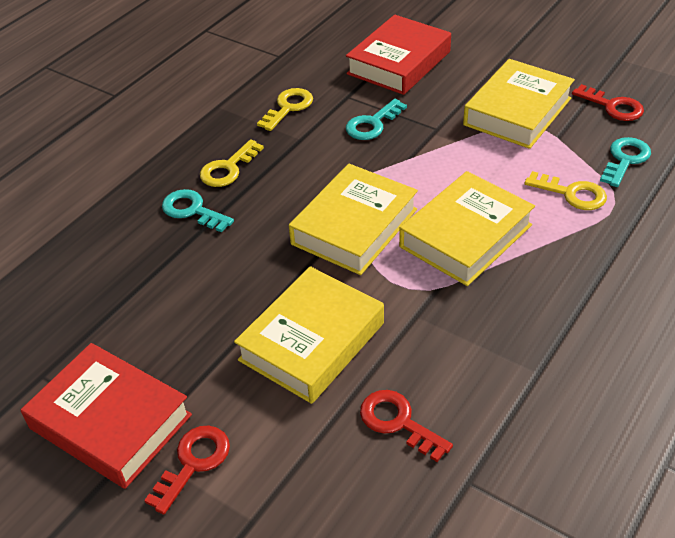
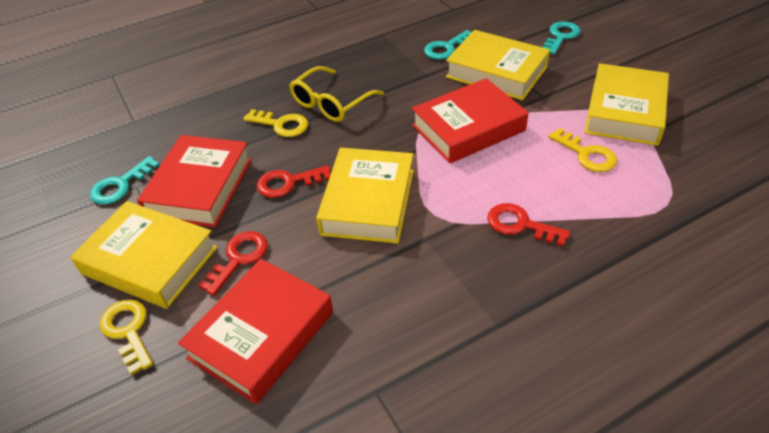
red book: [21,343,192,489] [346,15,451,95] = 2 -> [137,135,252,227] [178,259,333,404] [412,78,528,164] = 3
yellow glasses: none = 0 -> [289,66,384,122] = 1

